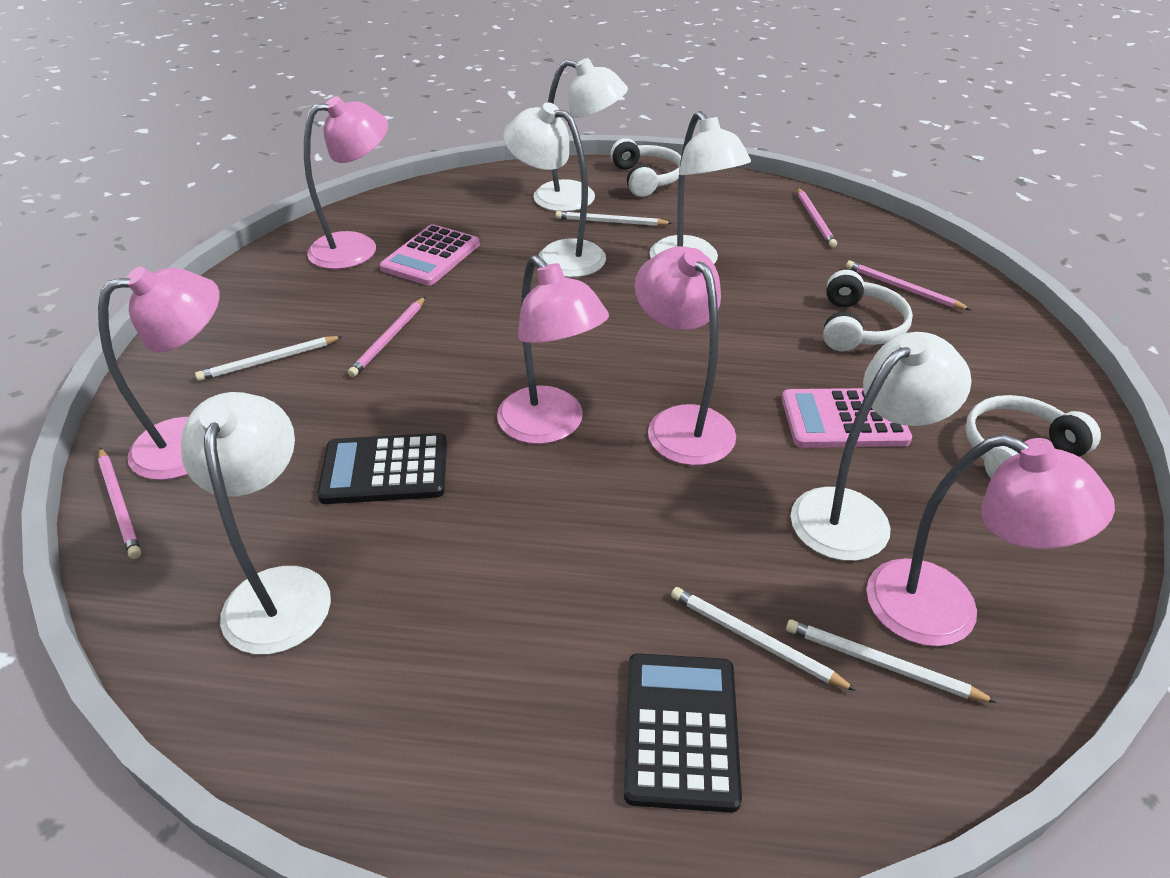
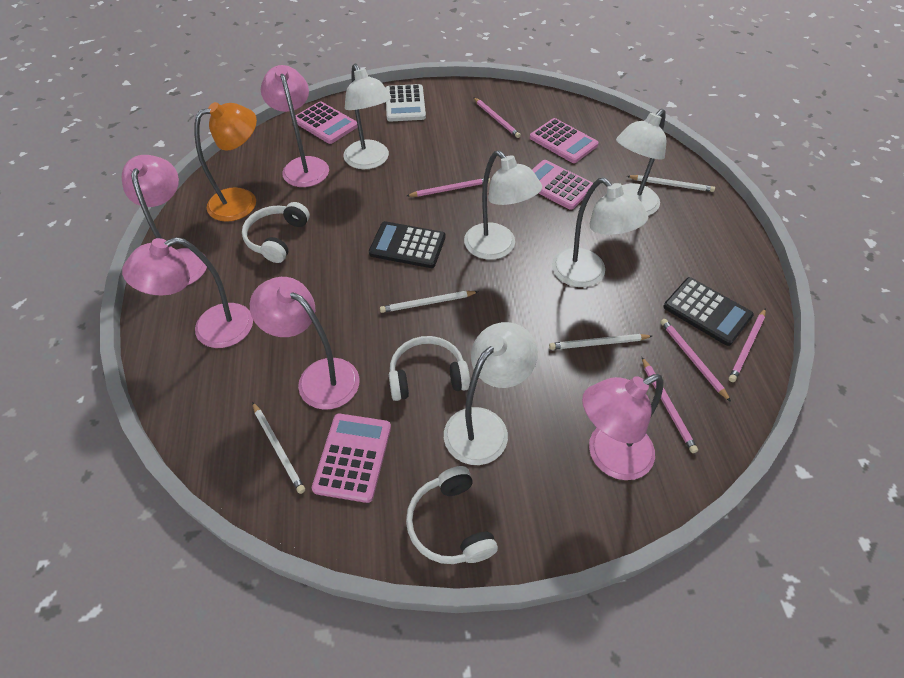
orange lamp: none = 0 -> [194,102,257,222] = 1
pink calculator: [380,224,480,286] [782,388,912,448] = 2 -> [295,101,358,144] [312,414,391,503] [530,118,599,163] [532,160,593,209] = 4
pink pencil: [98,447,141,559] [348,297,426,377] [797,188,837,248] [846,261,971,310] = 4 -> [407,178,490,197] [473,97,521,138] [642,357,698,453] [661,319,731,402] [729,308,766,382] = 5
white calculator: none = 0 -> [386,84,426,122] = 1

